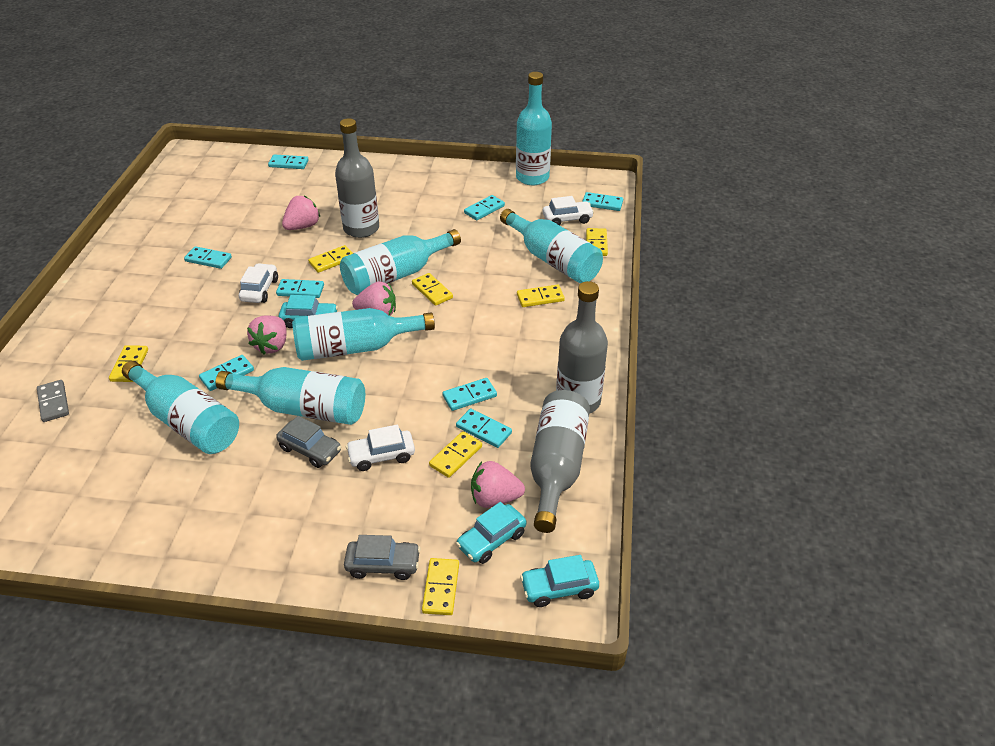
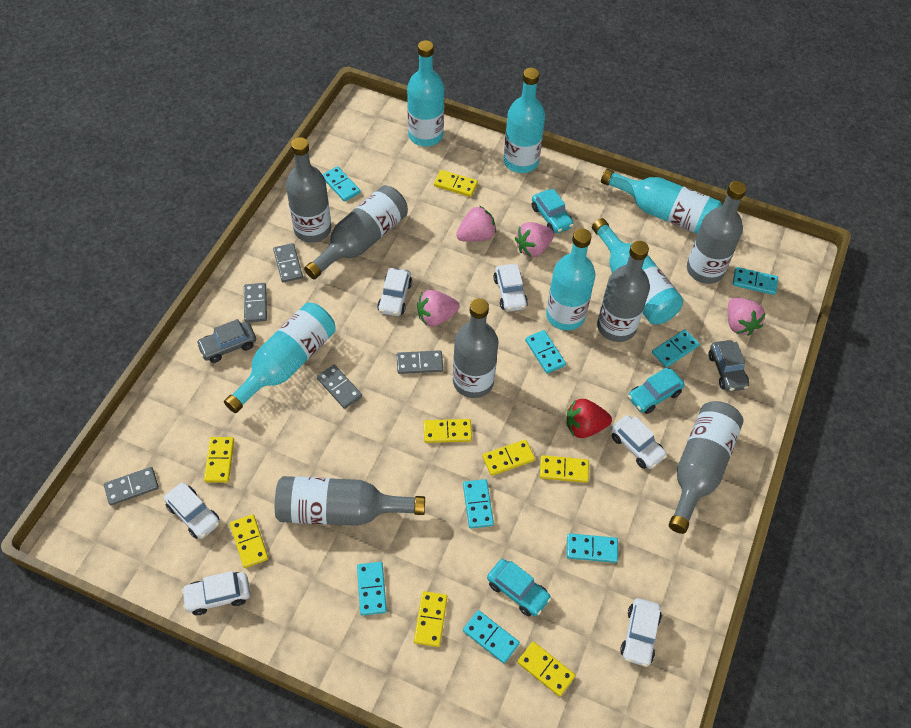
grey bottle: [335,118,379,238] [530,390,590,533] [556,281,608,414] = 3 -> [275,476,425,526] [286,137,331,243] [304,185,408,279] [453,298,499,398] [597,241,650,342] [669,401,744,534] [687,181,746,284] = 7
grey domino: [37,380,69,422] = 1 -> [104,467,159,506] [244,283,267,322] [273,243,303,283] [317,365,362,409] [397,350,443,374] = 5
red strawberry: none = 0 -> [567,399,612,438] = 1
white car: [239,263,278,303] [346,425,415,471] [543,196,594,225] = 3 -> [164,483,220,539] [181,571,250,615] [377,268,412,316] [493,264,528,312] [611,415,667,469] [620,598,662,667] = 6
yellow domino: [109,345,148,382] [308,245,353,273] [412,273,453,306] [422,558,459,615] [429,431,482,478] [517,285,565,307] [586,228,608,256] = 7 -> [204,437,234,483] [230,514,268,568] [414,591,447,647] [423,419,472,443] [434,170,478,197] [482,440,535,476] [517,641,576,697] [540,455,589,483] = 8

